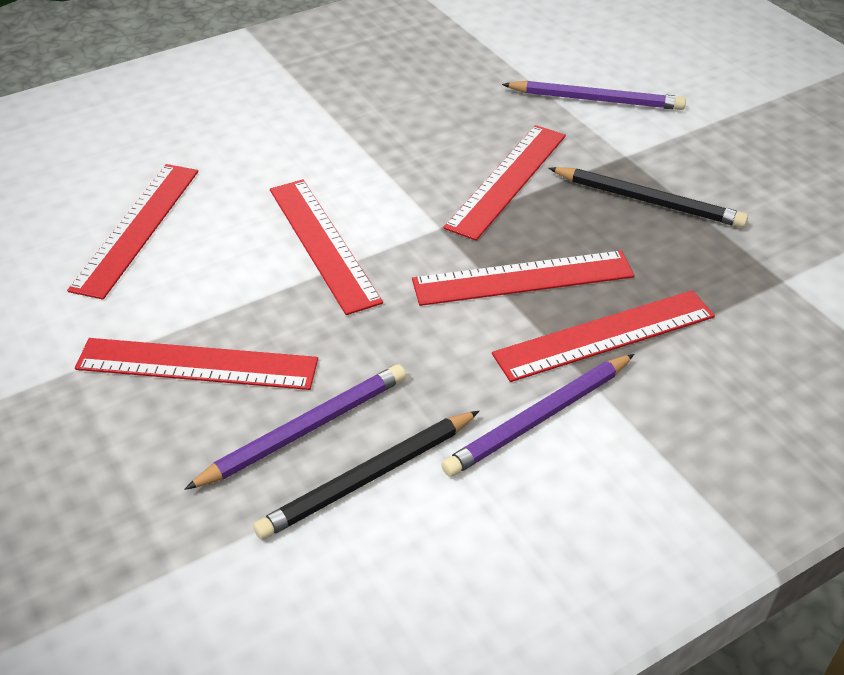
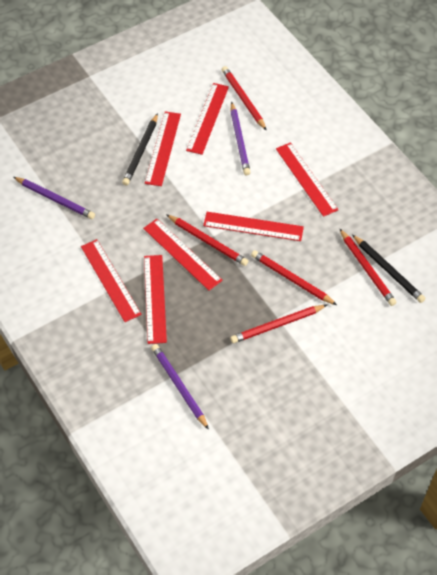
red pencil: none = 0 -> [166,214,248,266] [222,66,267,131] [230,305,327,343] [251,250,337,305] [340,229,397,306] = 5
red ruler: [67,164,198,300] [75,338,318,390] [270,180,383,315] [412,251,634,306] [443,125,566,241] [492,290,715,382] = 6 -> [81,239,142,322] [143,219,223,291] [144,255,167,344] [145,111,181,186] [186,83,229,155] [203,212,304,241] [276,142,339,217] = 7

